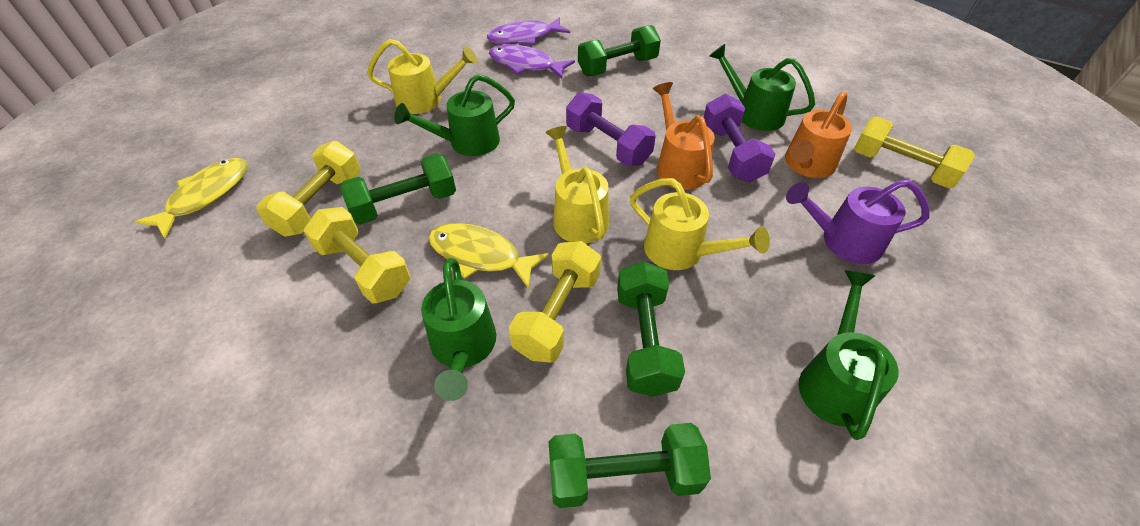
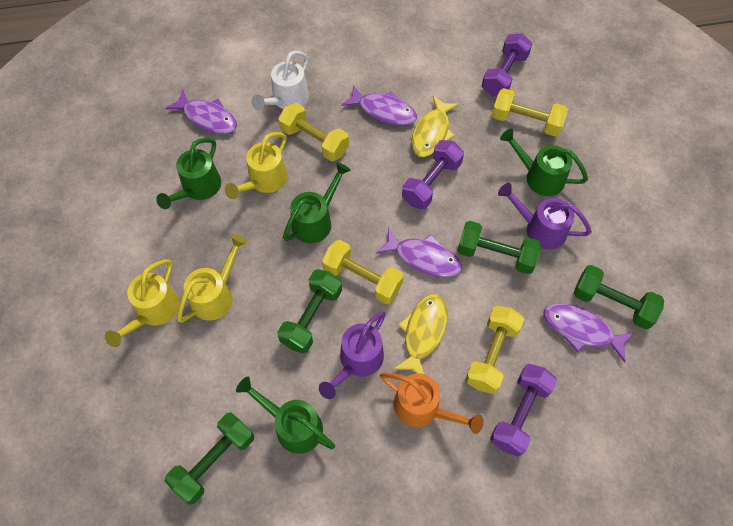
orange watering can: [653,82,715,190] [785,91,852,178] = 2 -> [380,373,483,434] = 1
purple dumbbell: [566,92,656,166] [703,94,776,182] = 2 -> [402,140,464,209] [482,33,532,96] [490,364,557,457] = 3
purple fish: [487,17,570,45] [489,44,575,79] = 2 -> [165,90,237,134] [341,85,417,125] [376,228,462,277] [543,303,634,362] = 4
purple watering can: [786,179,930,264] = 1 -> [319,312,386,399] [498,183,592,250] = 2
white watering can: none = 0 -> [251,51,309,110] = 1

